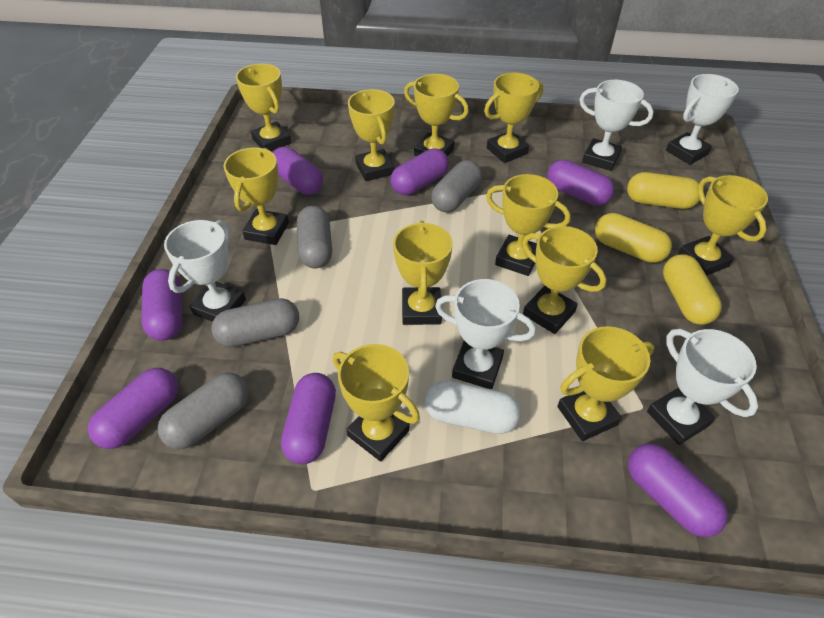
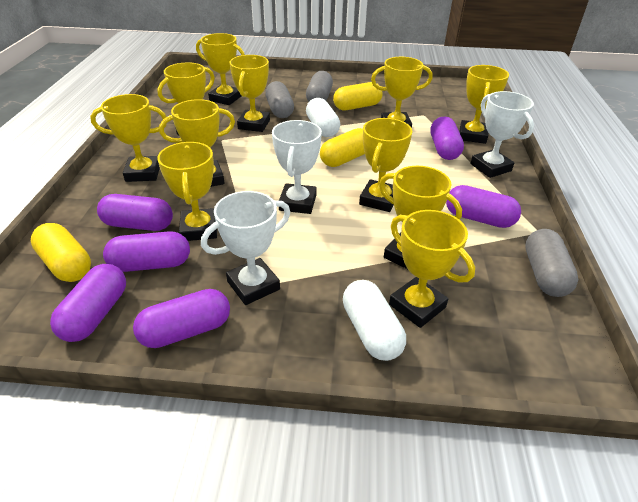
grey capsule: [157,372,249,449] [211,298,299,347] [297,206,332,268] [431,160,482,212] = 4 -> [265,81,294,118] [306,71,333,101] [525,229,578,297] = 3
purple capsule: [88,368,178,449] [142,269,182,341] [273,147,323,195] [281,373,336,464] [391,148,449,195] [547,159,614,206] [628,444,728,537] = 7 -> [50,264,126,342] [97,194,173,231] [103,231,190,272] [133,289,230,348] [431,117,464,160] [446,185,521,228] = 6
white capsule: [425,381,521,434] = 1 -> [306,98,340,137] [343,280,406,361] = 2
white trophy: [164,220,246,322] [435,279,536,389] [579,80,654,171] [647,329,758,445] [666,74,739,165] = 5 -> [201,191,290,305] [272,120,322,214] [471,91,534,178] = 3

